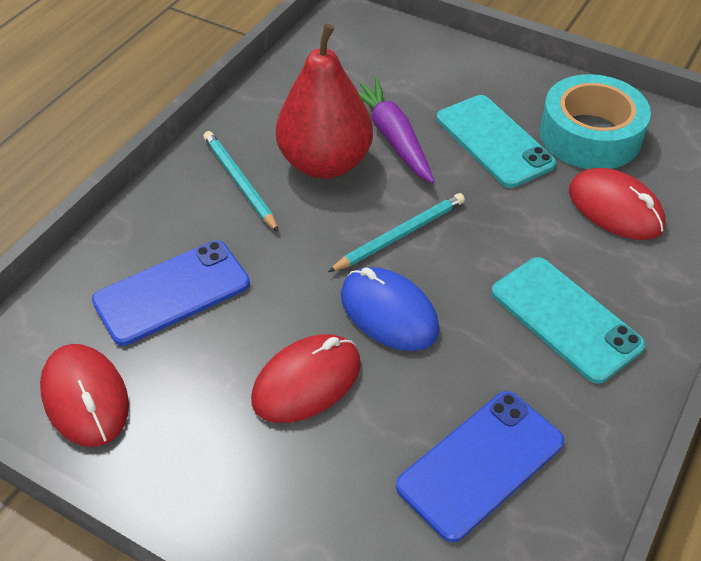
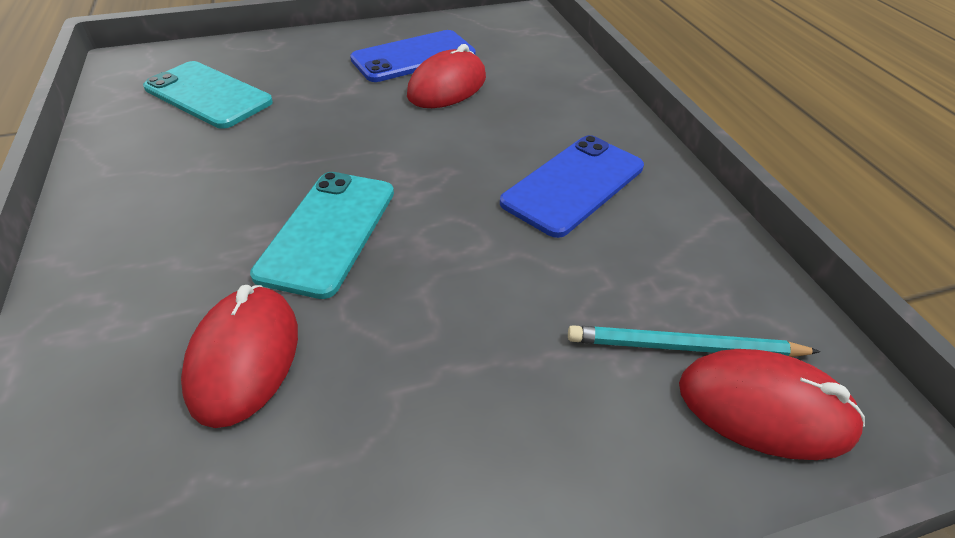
blue mouse: [341,267,440,351] = 1 -> none = 0
purple carrot: [358,78,435,184] = 1 -> none = 0
red pear: [276,24,373,179] = 1 -> none = 0
turquoise pencil: [203,131,279,232] [328,193,465,272] = 2 -> [568,325,821,357] = 1
turquoise tape: [540,74,651,169] = 1 -> none = 0

